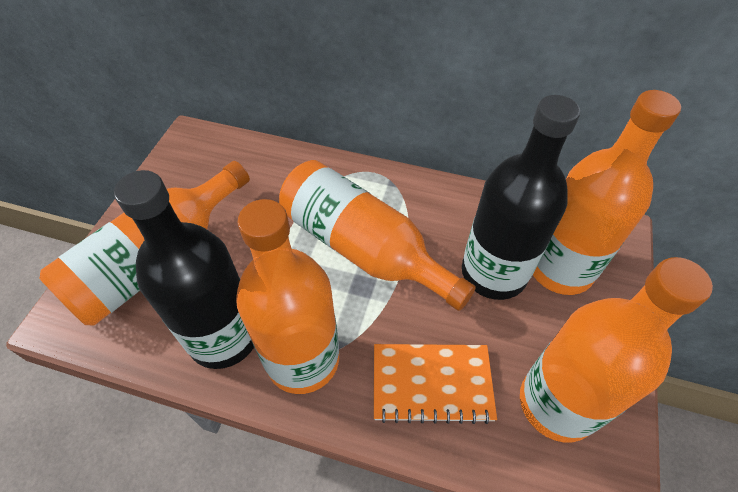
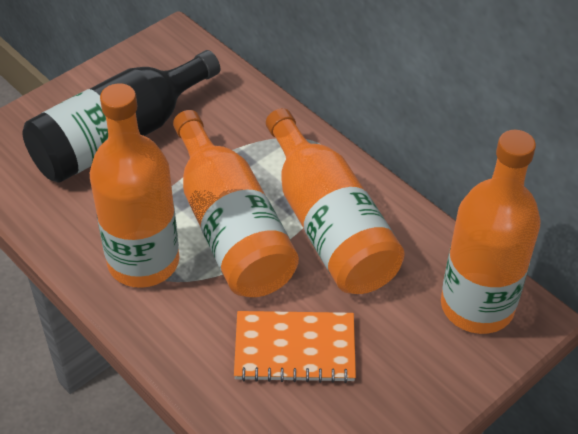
black bottle: [114,170,254,369] [462,95,580,300] = 2 -> [22,50,220,183] = 1
orange bottle: [39,161,250,325] [236,199,339,394] [279,160,476,311] [520,257,713,442] [533,90,681,295] = 5 -> [90,83,179,288] [173,110,299,297] [266,108,405,294] [441,130,541,334] = 4

